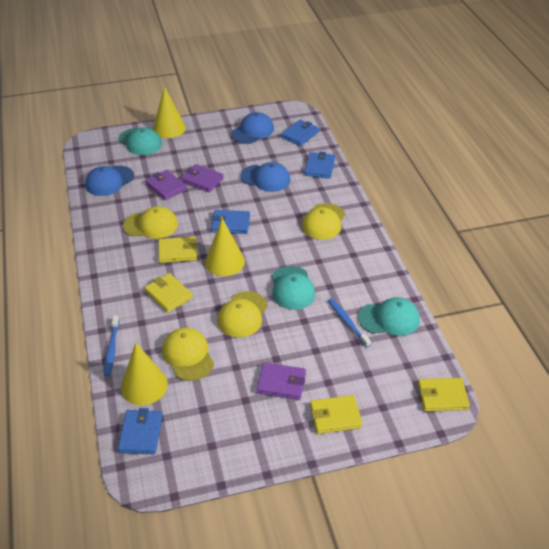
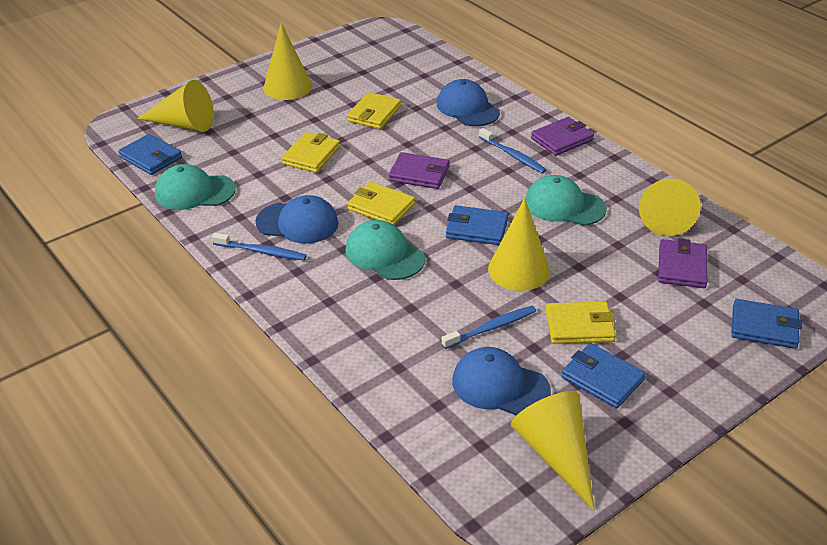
blue toothbrush: [104,315,119,376] [328,298,371,347] = 2 -> [212,233,307,260] [441,306,536,349] [479,128,546,173] = 3
yellow cap: [123,206,178,239] [162,327,214,381] [217,291,268,337] [302,203,345,240] = 4 -> none = 0
yellow cone: [121,342,168,405] [153,86,186,138] [205,218,245,276] = 3 -> [137,80,214,132] [264,23,312,100] [488,198,550,291] [511,391,594,510] [639,179,701,236] = 5

